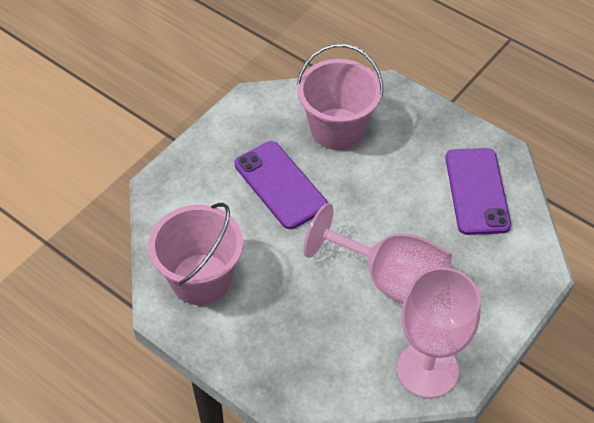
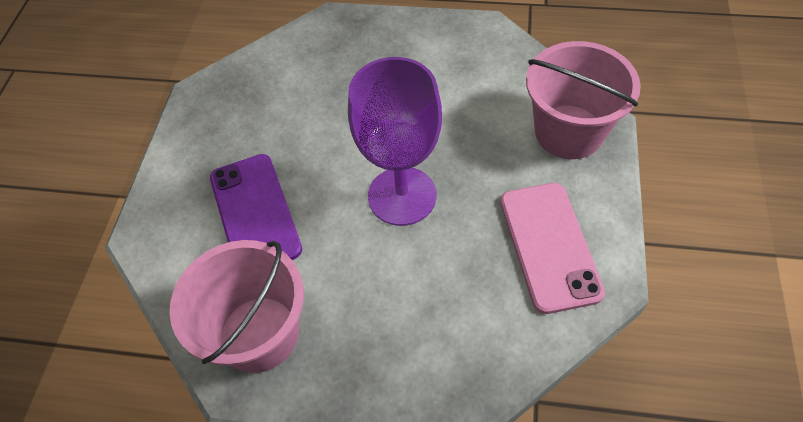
pink goblet: [303,203,452,304] [397,267,481,398] = 2 -> none = 0
pink phone: none = 0 -> [500,183,605,314] = 1
purple goblet: none = 0 -> [348,57,442,226] = 1
purple phone: [234,141,328,229] [445,148,511,235] = 2 -> [210,154,302,260] = 1

